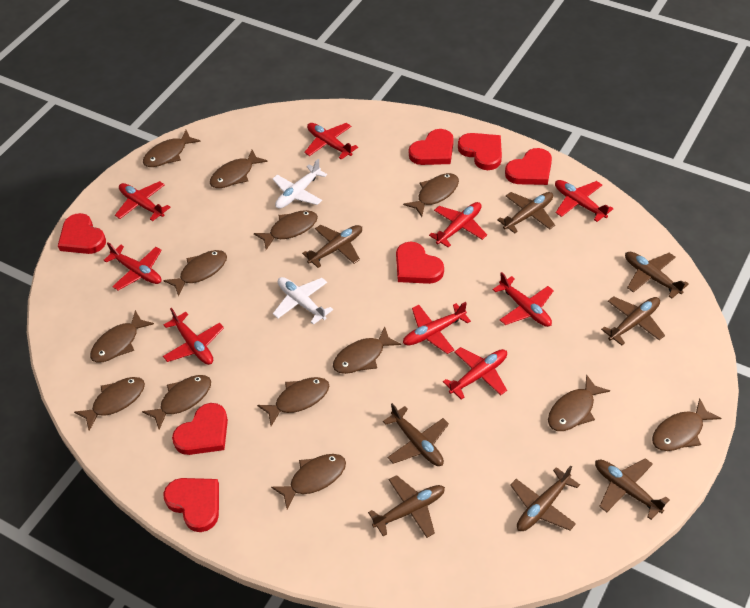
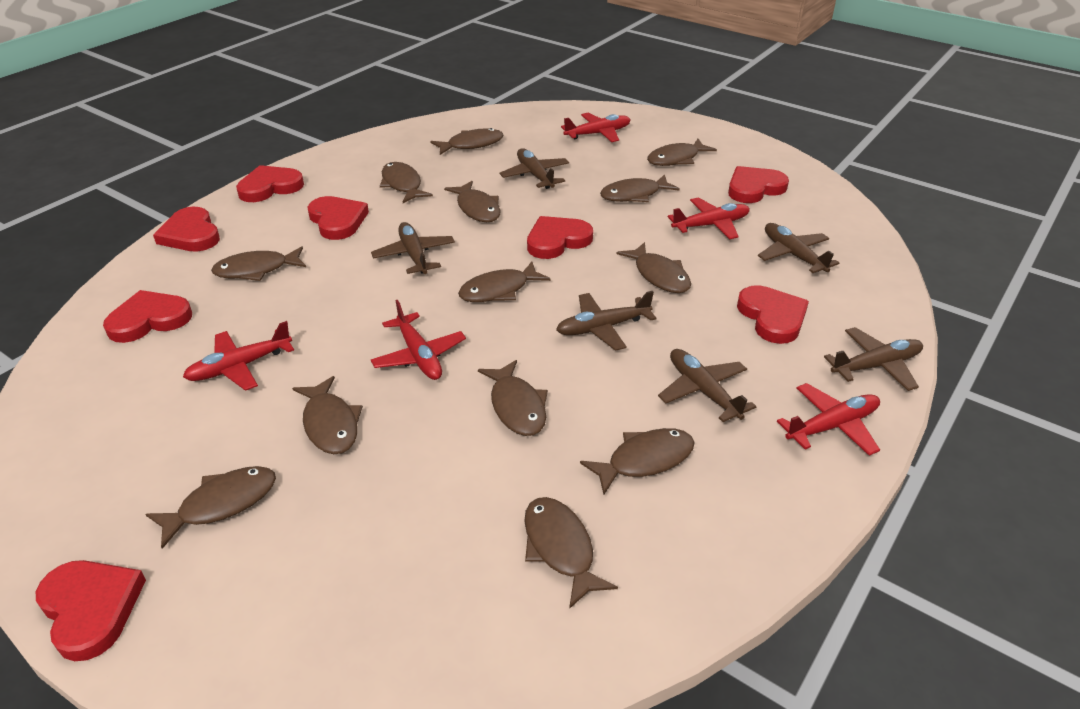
brown plane: [302,225,362,268] [368,475,445,538] [383,403,449,466] [497,192,555,234] [510,466,580,531] [595,458,670,520] [601,296,665,345] [625,252,689,299] = 8 -> [371,222,455,274] [500,148,569,189] [556,291,656,351] [658,349,757,422] [758,223,839,273] [824,327,923,391] = 6
red heart: [58,213,106,254] [163,478,219,532] [172,403,228,455] [396,242,444,284] [409,129,454,165] [458,133,502,170] [505,148,552,185] = 7 -> [36,560,146,661] [103,290,192,343] [153,207,220,251] [236,165,304,202] [307,196,369,240] [527,216,593,259] [728,166,789,203] [737,285,809,344] = 8
red plane: [104,242,162,290] [115,181,171,221] [163,308,224,365] [304,123,358,160] [403,302,471,354] [429,202,487,248] [443,347,507,400] [493,272,554,327] [555,180,614,222] = 9 -> [183,321,294,391] [371,300,466,380] [561,113,630,142] [668,197,750,239] [777,383,880,456] = 5
white plane: [273,159,327,209] [273,277,333,325] = 2 -> none = 0

